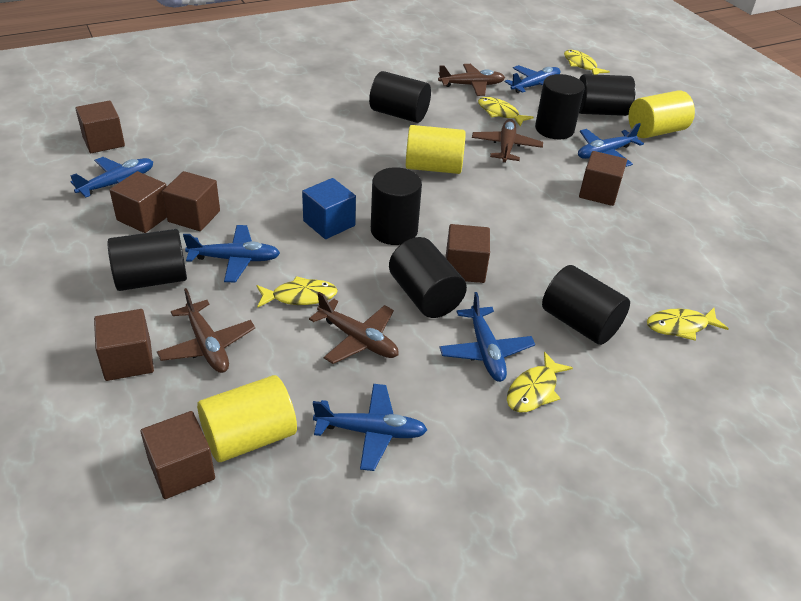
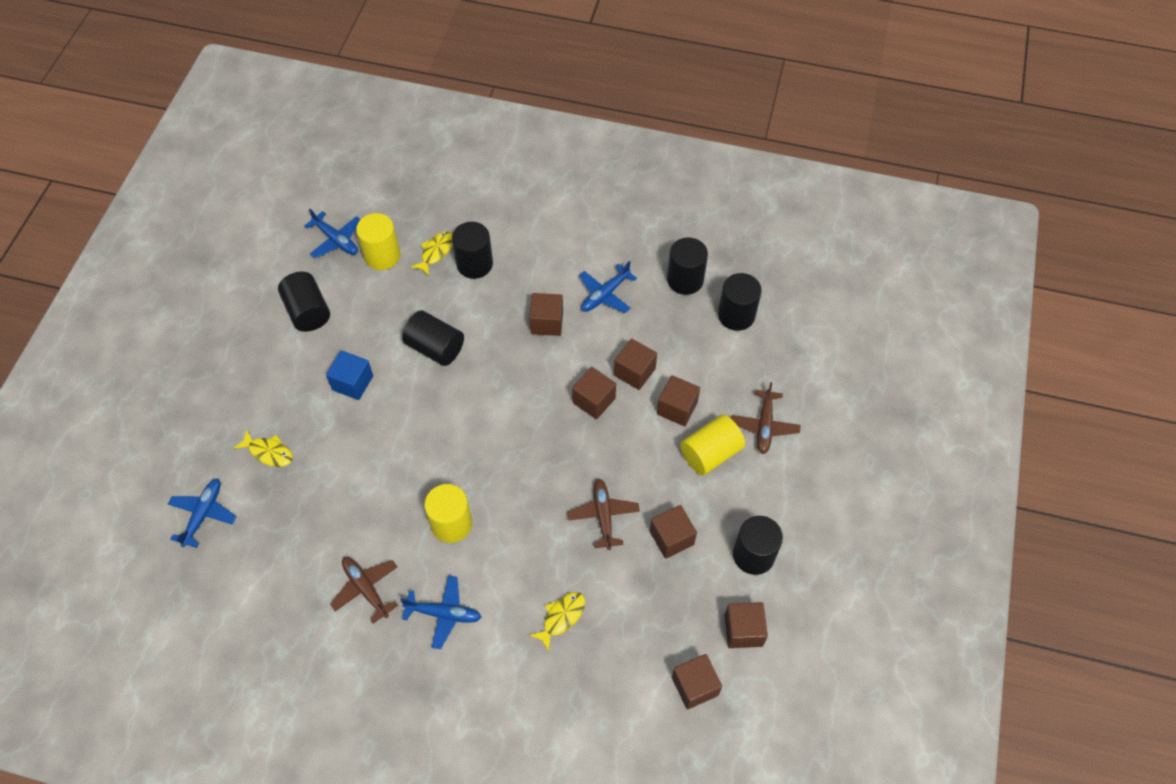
black cylinder: [107,229,187,291] [369,71,431,123] [371,167,422,245] [389,237,467,318] [535,74,585,139] [542,265,630,345] [579,74,636,116] = 7 -> [278,271,330,332] [402,310,464,366] [452,222,493,279] [667,237,708,295] [718,273,762,331] [733,516,783,575] = 6
blue plane: [70,157,153,198] [183,225,280,282] [313,384,427,471] [439,292,535,382] [505,65,560,93] [578,123,644,167] = 6 -> [168,479,236,548] [304,209,361,258] [400,575,482,649] [579,261,637,313] = 4
brown plane: [157,288,255,373] [309,292,399,364] [438,64,505,96] [472,119,543,163] = 4 -> [330,557,398,624] [567,479,640,550] [731,382,801,454] = 3
yellow fish: [256,276,338,308] [478,97,534,126] [507,352,573,413] [564,50,610,75] [647,308,729,341] = 5 -> [233,429,293,467] [411,231,453,277] [529,592,585,652] = 3

